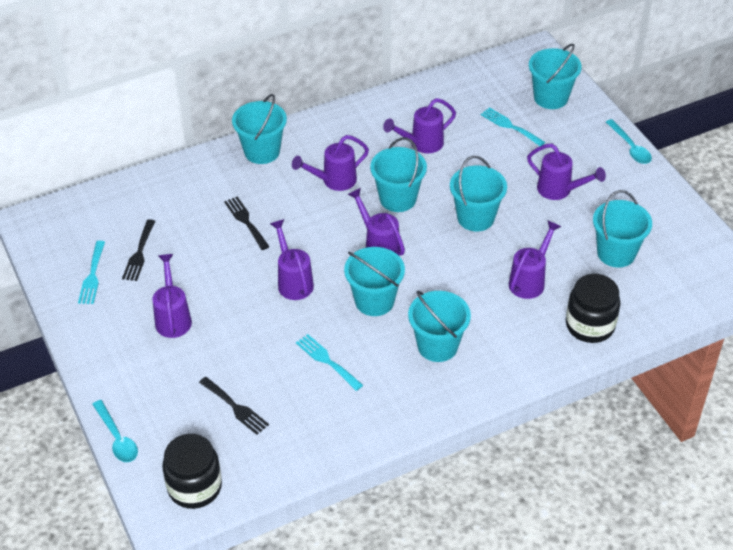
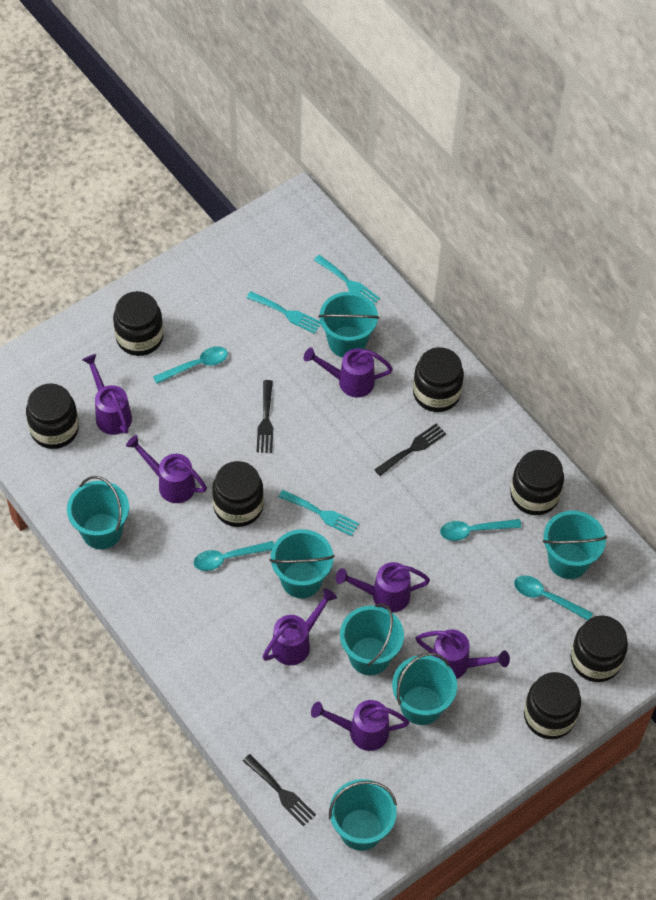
black jar: [162,434,222,509] [566,274,620,343] = 2 -> [26,383,79,449] [113,291,163,356] [212,461,264,527] [413,347,464,412] [510,450,564,515] [524,672,581,739] [571,615,628,682] = 7
turquoise spoon: [92,400,138,462] [606,119,652,164] = 2 -> [153,346,228,384] [194,541,274,571] [440,519,522,541] [514,575,593,620] = 4

